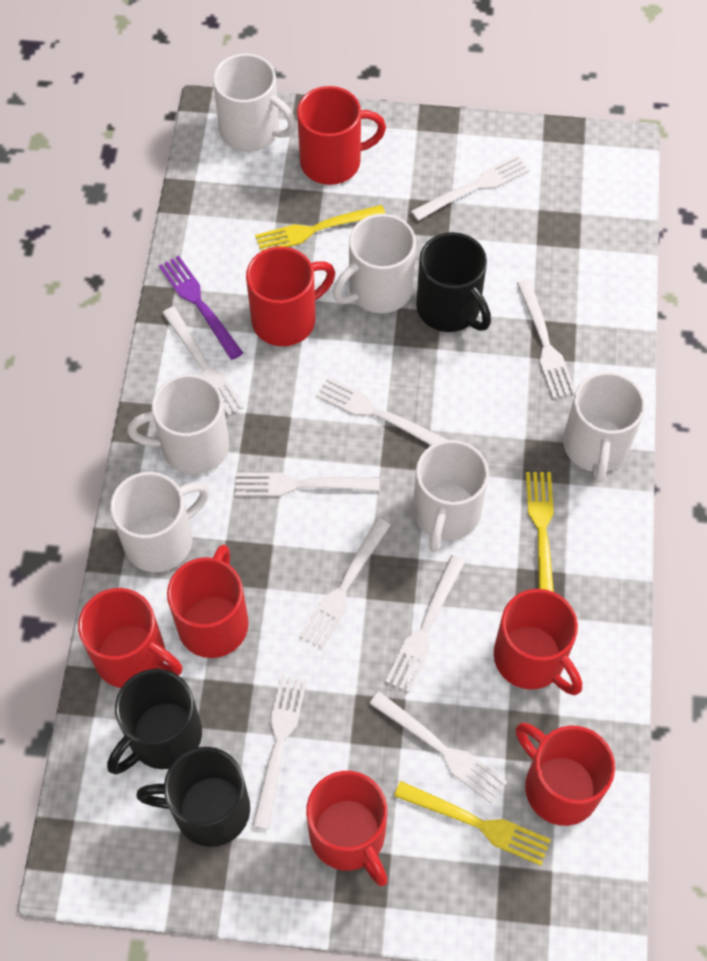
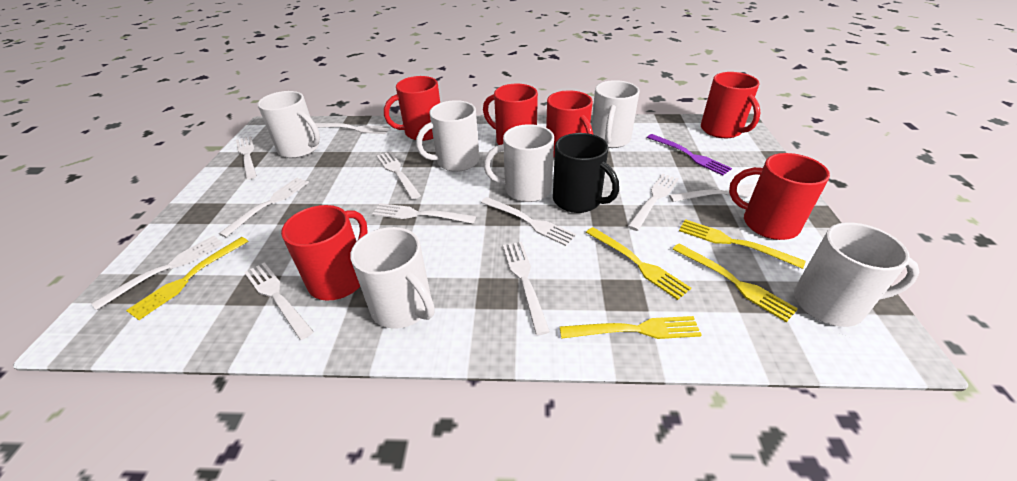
black mug: [107,669,202,774] [136,747,250,847] [416,232,491,332] = 3 -> [553,133,619,213] = 1
red mug: [78,588,182,688] [167,545,249,658] [246,247,335,346] [297,86,386,185] [306,771,388,886] [494,589,582,695] [516,723,615,826] = 7 -> [281,205,368,301] [384,76,440,141] [483,83,538,145] [546,90,593,158] [701,72,761,138] [729,153,830,240] = 6
white fork: [162,306,244,417] [235,473,380,496] [252,675,307,830] [299,518,391,649] [316,377,448,445] [369,691,507,803] [385,555,466,692] [411,155,530,221] [517,279,576,399] = 9 -> [91,235,223,310] [219,178,309,237] [236,136,257,180] [244,262,314,340] [315,123,390,134] [372,203,476,224] [376,151,421,199] [481,197,576,246] [503,242,550,335] [627,174,679,231] [669,183,757,202] = 11
yellow fork: [255,205,385,252] [394,781,551,866] [526,472,554,592] = 3 -> [126,237,248,320] [560,316,702,339] [586,227,691,300] [673,243,798,322] [679,219,805,269] = 5

